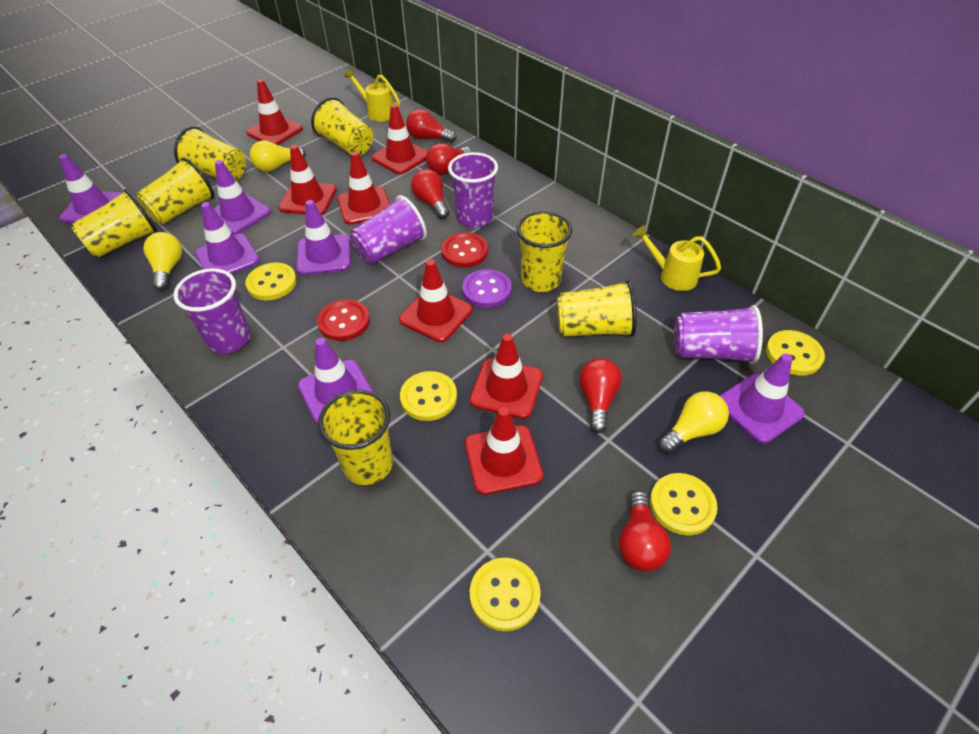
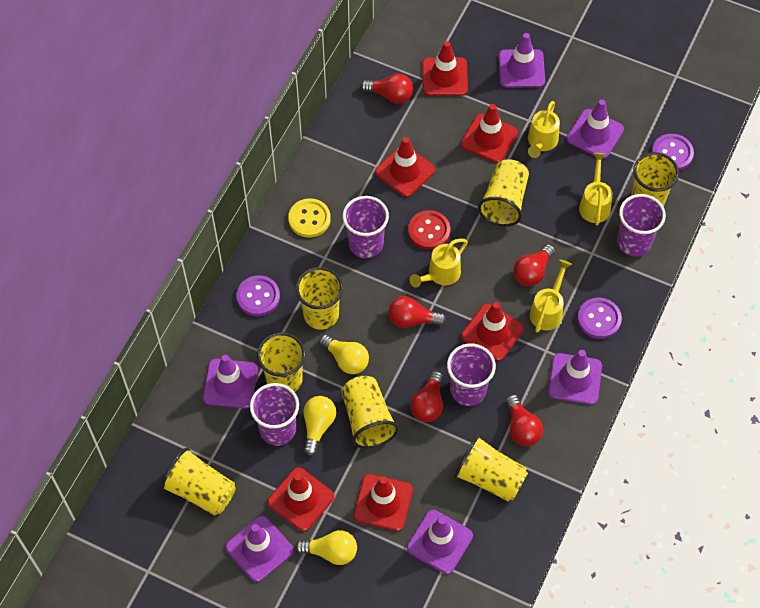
purple button: [462,269,512,308] = 1 -> [236,275,280,316] [577,298,622,339] [652,134,694,171] = 3
red button: [317,299,370,341] [441,232,488,268] = 2 -> [408,210,450,250] = 1
red traffic cone: [247,79,303,145] [278,145,337,215] [337,152,390,225] [372,104,428,174] [399,259,472,342] [465,407,543,495] [470,334,543,419] = 7 -> [267,467,334,531] [353,474,413,531] [375,137,435,197] [422,41,468,96] [461,104,518,163] [461,302,524,361] = 6
yellow button: [245,262,297,300] [400,371,457,421] [470,558,541,631] [650,473,718,536] [766,330,825,376] = 5 -> [288,198,331,237] = 1
yellow watering can: [344,69,400,122] [633,225,721,291] = 2 -> [410,239,468,288] [528,101,560,158] [530,260,572,332] [579,153,613,226] = 4

